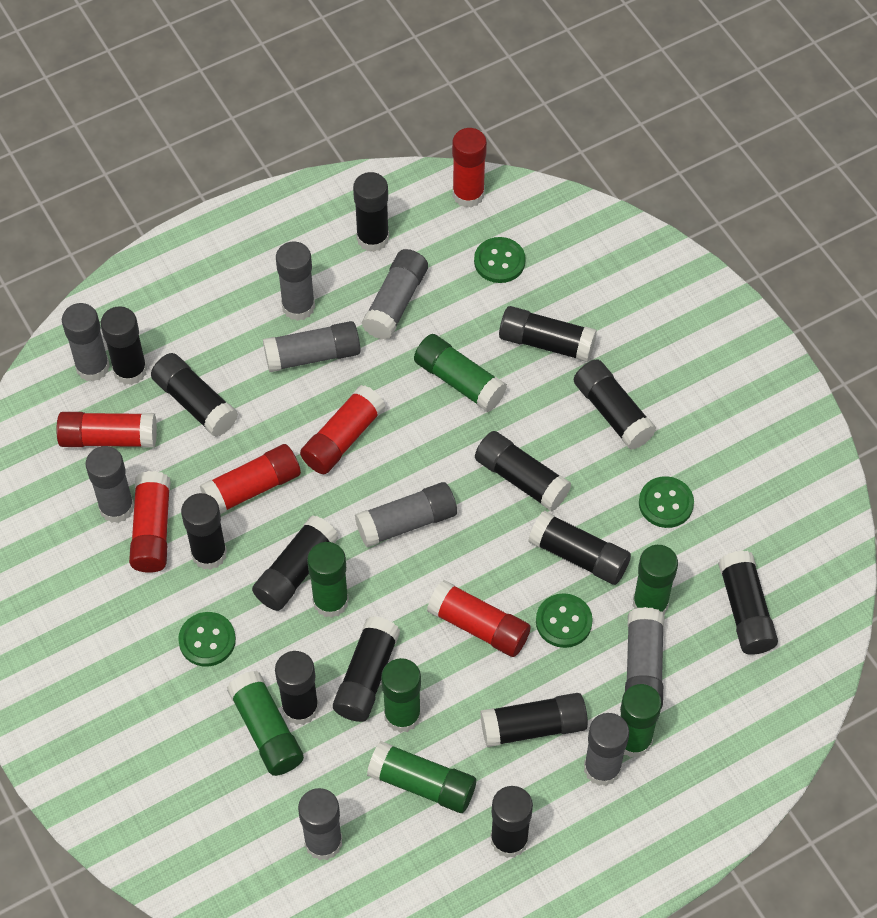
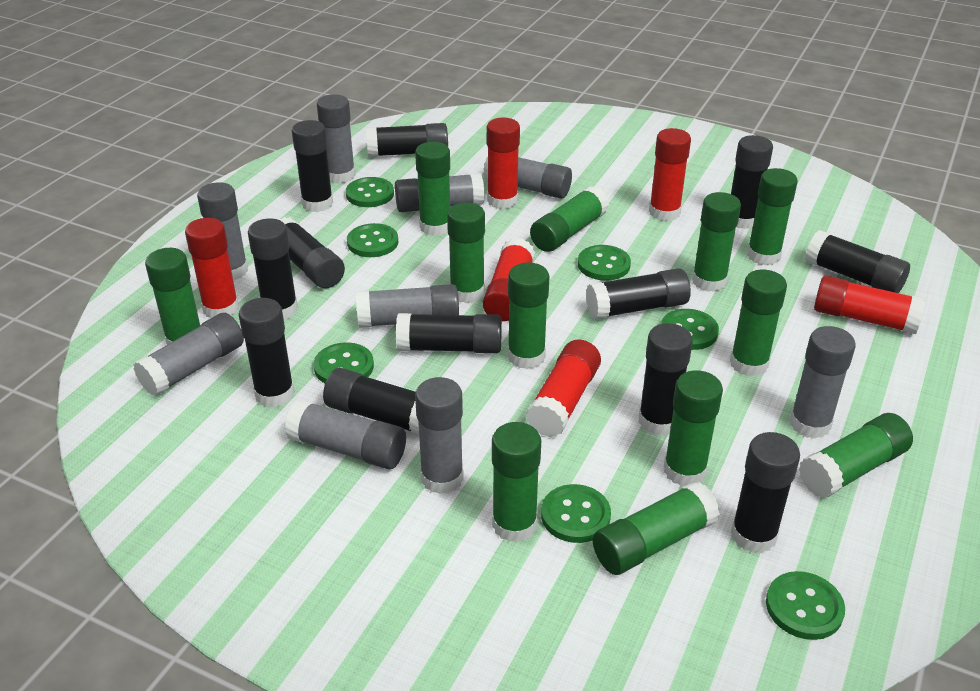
black glue stick: [101,306,147,385] [151,353,238,437] [181,493,227,570] [252,515,339,611] [275,651,319,725] [333,616,400,722] [353,172,389,252] [475,431,571,511] [480,693,588,747] [491,786,533,858] [499,306,597,362] [528,511,631,585] [574,360,656,450] [718,550,778,655] = 14 -> [238,298,295,407] [248,218,298,319] [278,217,345,288] [292,120,333,212] [323,368,419,435] [366,123,448,157] [396,313,502,353] [586,268,691,319] [639,323,693,436] [731,135,773,229] [731,432,800,553] [805,230,910,293] = 12
green button: [178,612,236,666] [474,237,526,283] [536,593,593,648] [639,476,694,528] = 4 -> [313,342,374,383] [346,177,394,207] [347,223,398,257] [541,484,611,543] [578,245,631,281] [661,309,719,350] [766,571,845,640] = 7
green glue stick: [227,671,304,776] [307,542,349,618] [367,741,476,813] [381,658,421,733] [414,334,507,412] [620,684,662,758] [633,545,678,615] = 7 -> [145,248,201,345] [415,142,450,236] [447,202,485,303] [492,422,541,542] [508,262,550,369] [530,186,609,252] [593,481,720,575] [664,370,723,486] [692,192,741,292] [730,269,787,377] [747,168,798,266] [799,413,913,498] = 12

